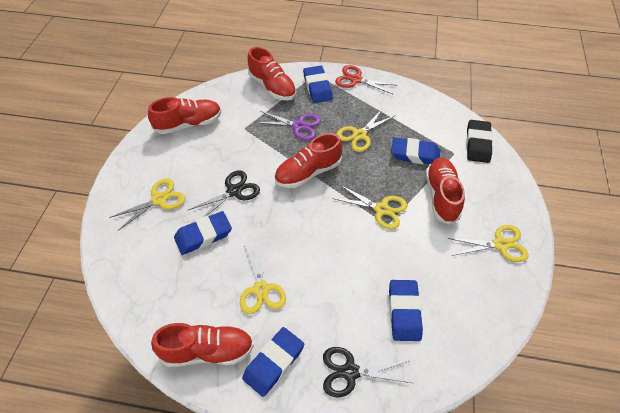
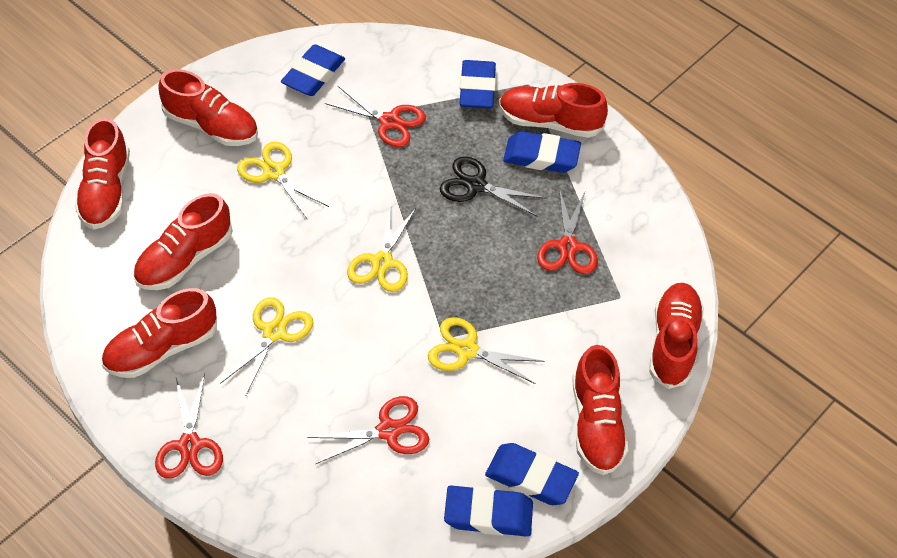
black eraser: [466,120,493,163] = 1 -> none = 0
black scissors: [188,170,260,217] [323,347,412,397] = 2 -> [440,156,547,217] = 1
purple scissors: [254,111,321,140] = 1 -> none = 0
red scissors: [335,65,398,94] = 1 -> [155,374,223,479] [307,396,429,464] [325,86,426,147] [537,188,598,274] = 4
red shoe: [148,97,221,134] [151,323,254,367] [247,47,296,101] [274,133,342,188] [425,158,465,224] = 5 -> [75,118,130,230] [102,288,217,378] [133,193,233,290] [158,69,258,146] [499,83,608,138] [572,345,628,475] [649,283,704,389] = 7
yellow scissors: [109,179,185,231] [240,244,286,314] [332,185,408,229] [336,108,394,152] [447,225,529,262] = 5 -> [220,297,313,395] [237,142,329,220] [347,203,416,292] [428,317,544,384] = 4

